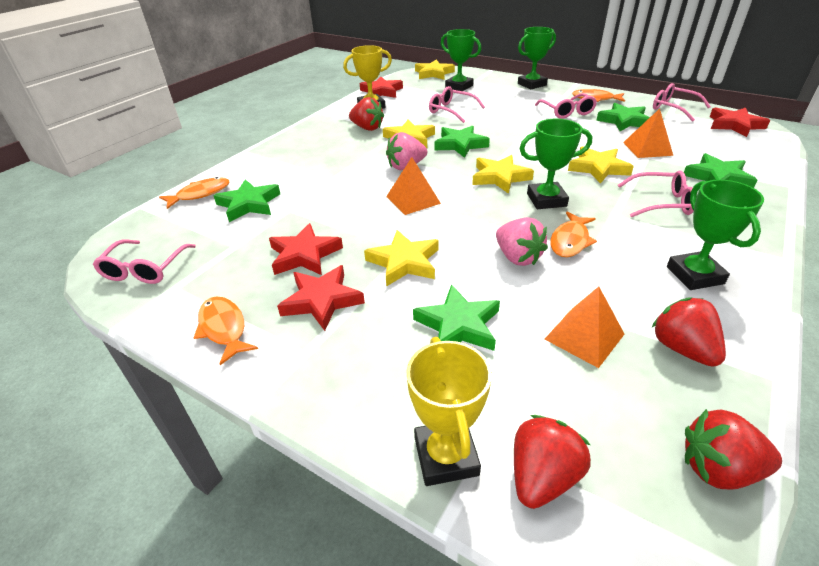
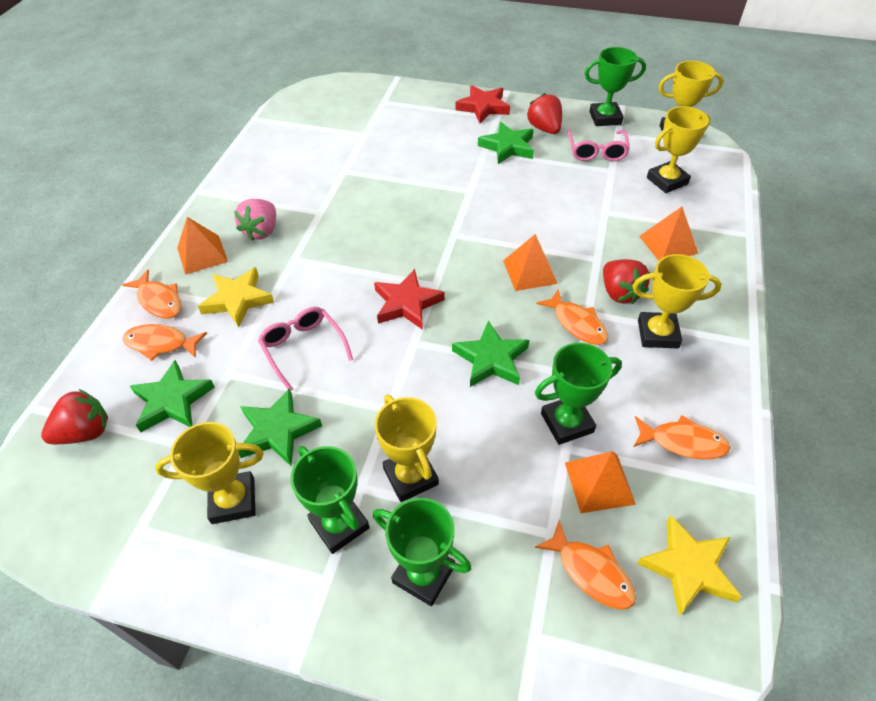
green star: [213,179,280,222] [413,285,500,351] [435,126,490,158] [596,103,650,131] [684,153,757,188] = 5 -> [130,360,215,432] [238,388,322,466] [452,321,529,387] [478,122,534,164] = 4
orange fish: [159,177,229,209] [194,296,258,365] [550,212,597,257] [572,89,625,102] = 4 -> [122,270,182,319] [122,324,207,361] [535,520,636,609] [536,289,608,345] [634,415,730,460] = 5
orange pyramid: [386,157,441,215] [545,286,624,368] [623,109,673,158] = 3 -> [177,217,228,275] [503,234,558,291] [565,451,636,513] [639,207,699,261] = 4
pink glasses: [93,240,196,284] [429,86,485,123] [535,93,597,119] [618,170,694,217] [653,83,711,122] = 5 -> [258,307,353,391] [567,129,630,161] = 2
pink strawberry: [386,132,427,170] [496,217,548,266] = 2 -> [234,199,276,241] = 1
red star: [269,223,343,275] [277,265,365,331] [360,76,403,98] [710,107,770,137] = 4 -> [374,269,445,330] [455,85,510,123] = 2
red strawberry: [349,97,384,131] [514,415,591,509] [652,297,726,367] [685,409,782,490] = 4 -> [41,389,108,444] [527,93,562,134] [603,259,651,304] = 3
yellow star: [364,230,439,287] [383,120,435,148] [415,60,455,80] [472,155,534,194] [568,146,634,184] = 5 -> [198,267,274,328] [637,515,742,616] = 2
yellow trophy: [343,45,392,109] [406,337,492,486] = 2 -> [155,422,264,524] [375,395,439,502] [632,254,722,348] [647,106,710,193] [659,61,723,131] = 5

